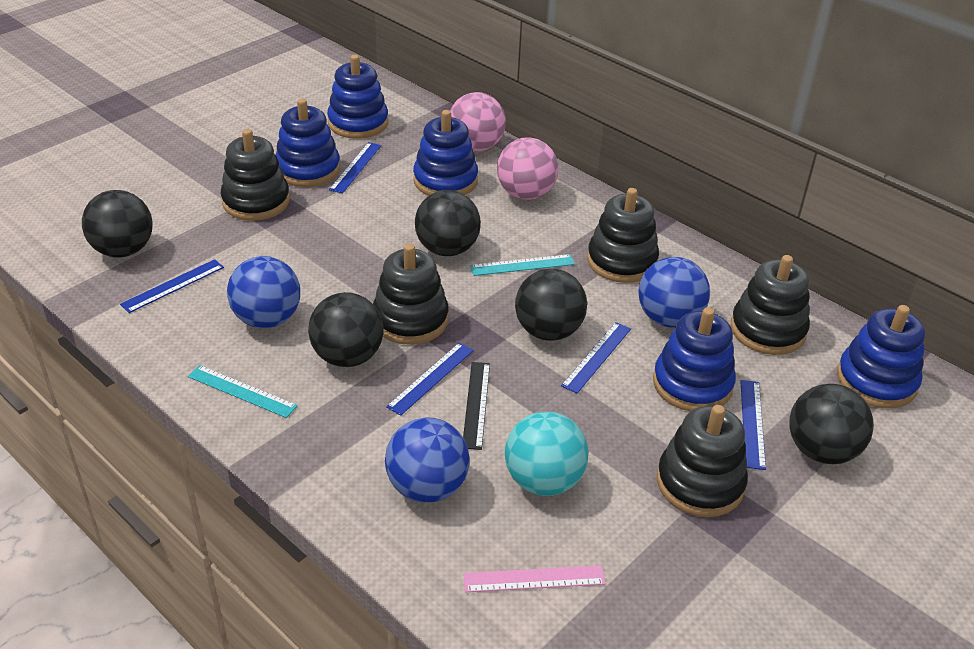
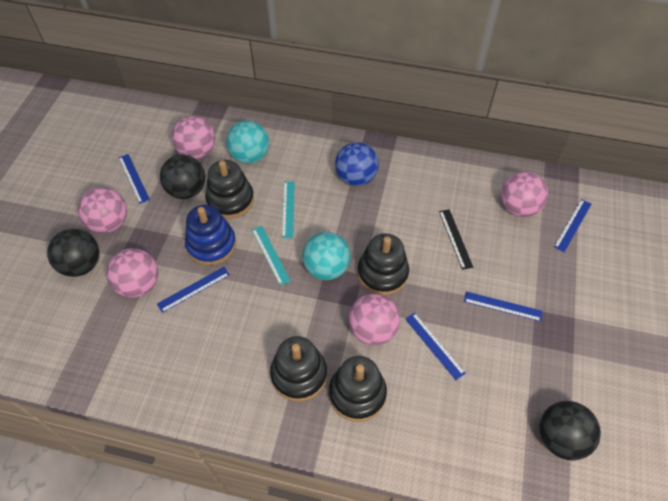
black ball: [82,190,153,258] [308,292,384,367] [415,190,481,256] [515,269,587,341] [790,384,874,464] = 5 -> [47,229,100,277] [160,154,205,199] [539,401,601,460] = 3
black stacking toy: [220,129,290,221] [373,244,449,345] [587,188,659,283] [657,405,748,517] [730,255,810,355] = 5 -> [205,160,254,219] [270,336,327,402] [329,356,387,422] [357,233,409,295] = 4
blue ball: [227,256,300,328] [385,418,470,503] [638,257,710,328] = 3 -> [335,142,379,186] = 1
blue stacking toy: [275,99,340,187] [327,55,388,139] [413,110,478,196] [653,307,736,411] [837,305,925,409] = 5 -> [185,205,236,266] = 1
pink ball: [450,92,506,151] [497,137,558,200] = 2 -> [78,187,127,233] [106,248,158,298] [172,116,215,159] [348,293,400,345] [501,172,548,217] = 5
pink ruler: [463,565,605,592] = 1 -> none = 0
turquoise ball: [505,412,589,496] = 1 -> [226,120,269,164] [302,232,351,280] = 2

